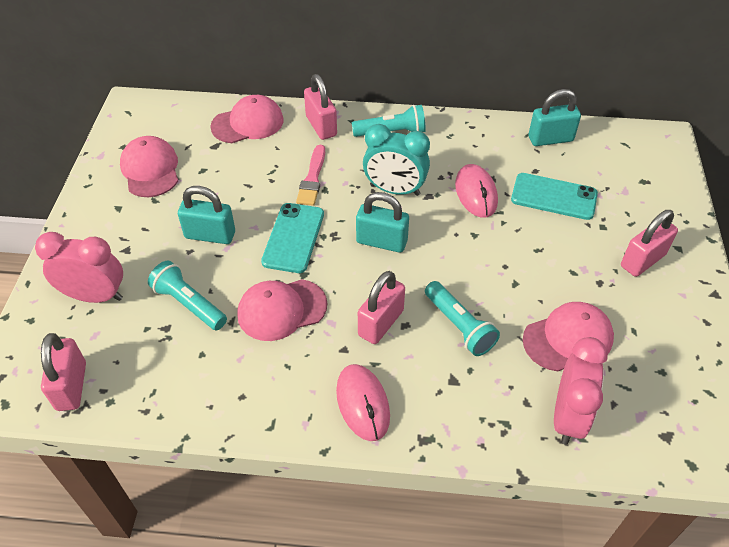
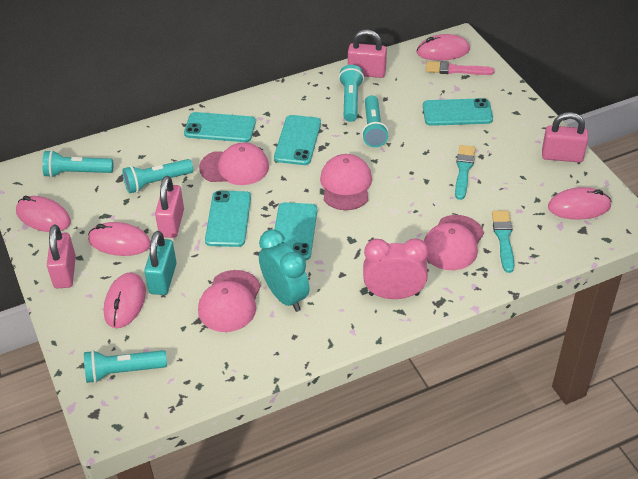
pink clock: [35,232,123,303] [554,337,608,445] = 2 -> [363,238,428,299] = 1
pink mouse: [336,364,390,441] [455,164,498,218] = 2 -> [16,196,71,232] [88,222,151,256] [104,272,146,328] [416,34,470,61] [548,187,612,219] = 5
turquoise brush: none = 0 -> [455,145,475,200] [492,211,514,273] = 2
turquoise flashlight: [148,261,227,330] [352,105,426,137] [425,281,500,356] = 3 -> [42,150,113,178] [84,350,167,383] [123,159,193,194] [339,65,364,122] [362,95,389,147] = 5
turquoise padlock: [178,186,235,244] [356,192,409,253] [528,89,581,146] = 3 -> [144,231,177,295] = 1
turquoise phone: [261,203,324,273] [511,173,598,220] = 2 -> [184,112,256,142] [205,191,251,247] [274,115,321,165] [274,202,317,261] [423,98,493,126] = 5

